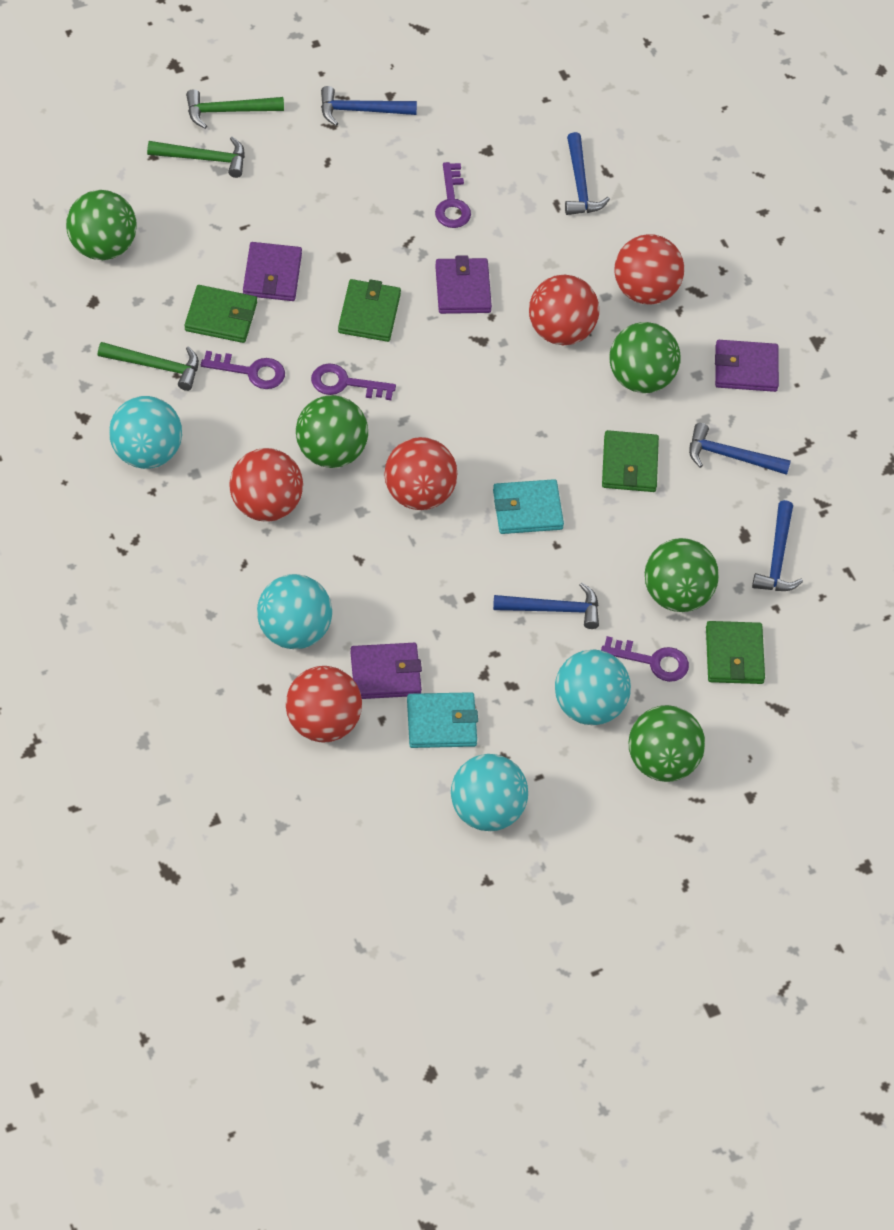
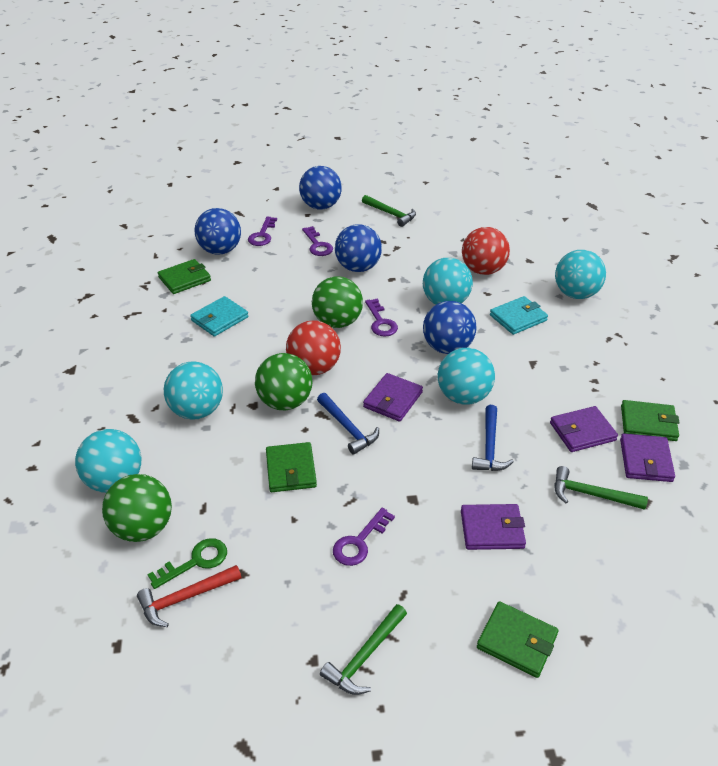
blue ball: none = 0 -> [194,208,241,255] [299,166,342,209] [335,224,382,272] [423,301,477,354] = 4
blue hammer: [321,86,417,126] [493,583,599,629] [565,132,610,215] [689,423,791,475] [752,500,803,591] = 5 -> [317,393,379,455] [472,405,514,471] = 2
green ball: [66,190,137,260] [296,395,368,468] [609,322,681,393] [629,705,705,782] [645,538,719,612] = 5 -> [102,474,172,542] [255,353,312,410] [312,276,363,328] = 3
green key: none = 0 -> [147,538,227,589] = 1
red ball: [229,448,303,522] [286,666,362,742] [384,437,457,510] [529,275,599,346] [614,234,684,305] = 5 -> [286,320,341,375] [462,227,510,275] = 2
red hammer: none = 0 -> [137,565,241,627] = 1
turquoise ball: [109,396,182,469] [257,574,332,649] [451,754,528,831] [555,649,631,725] = 4 -> [75,429,141,493] [164,361,223,420] [423,258,473,305] [438,348,495,405] [555,250,606,299] = 5

